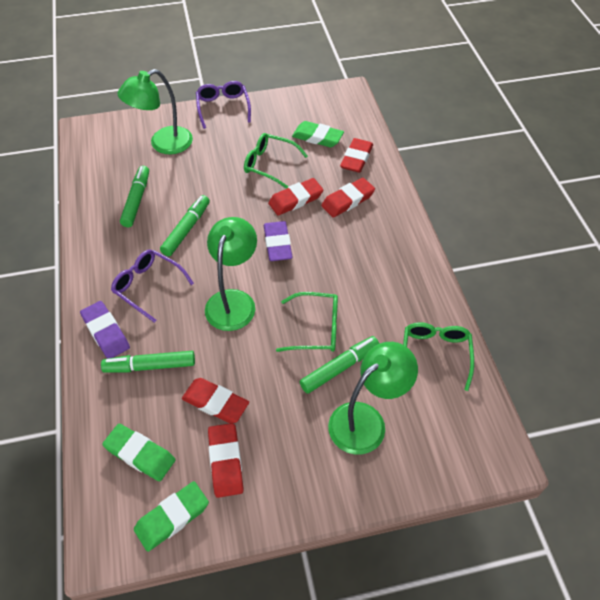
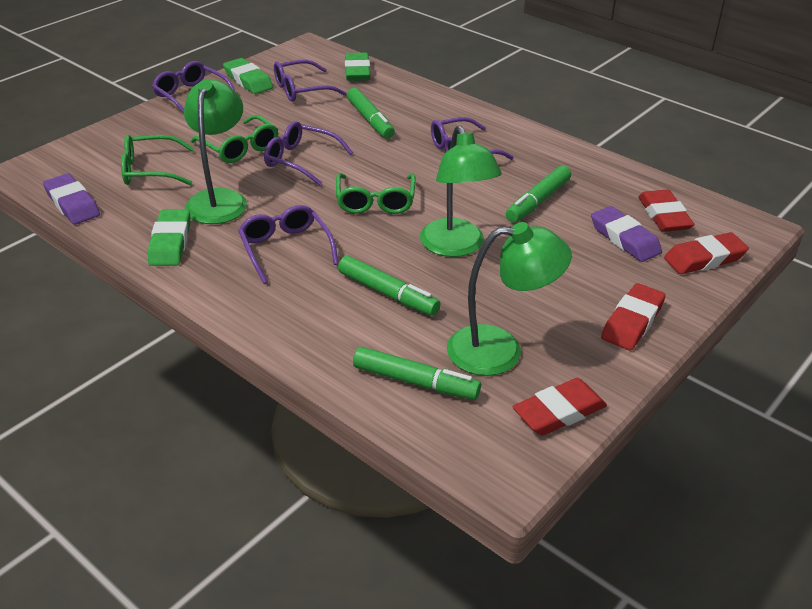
purple glasses: [111,250,194,323] [196,81,251,129] = 2 -> [152,61,235,113] [238,205,339,284] [264,121,353,186] [274,60,347,102] [431,117,514,160] = 5
red eraser: [182,378,249,423] [208,423,244,498] [268,178,323,216] [321,178,375,217] [340,138,373,173] = 5 -> [513,378,607,436] [601,283,666,351] [638,190,694,232] [664,232,749,274] = 4

